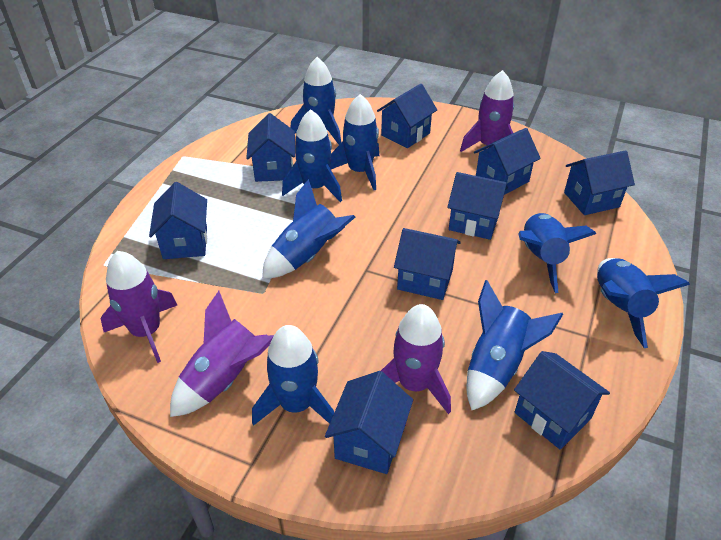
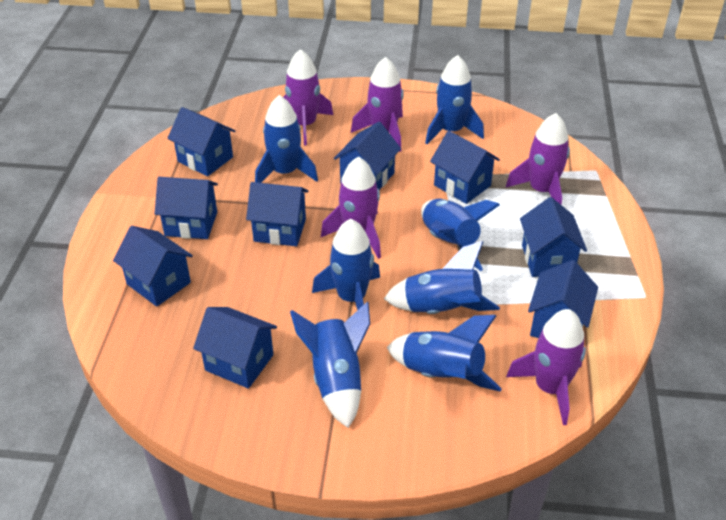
blue rocket: [252,325,334,426] [262,179,355,278] [282,109,342,202] [290,57,341,145] [330,94,379,190] [466,280,563,410] [518,213,596,293] [597,258,690,348] = 8 -> [255,95,318,183] [290,301,370,428] [312,219,380,310] [384,241,500,314] [387,315,502,392] [421,199,500,271] [425,55,484,144] = 7
purple rocket: [101,251,177,363] [170,291,274,417] [381,304,451,414] [460,70,514,152] = 4 -> [283,49,333,146] [321,156,381,259] [351,57,404,152] [506,113,570,205] [506,309,586,425] = 5

